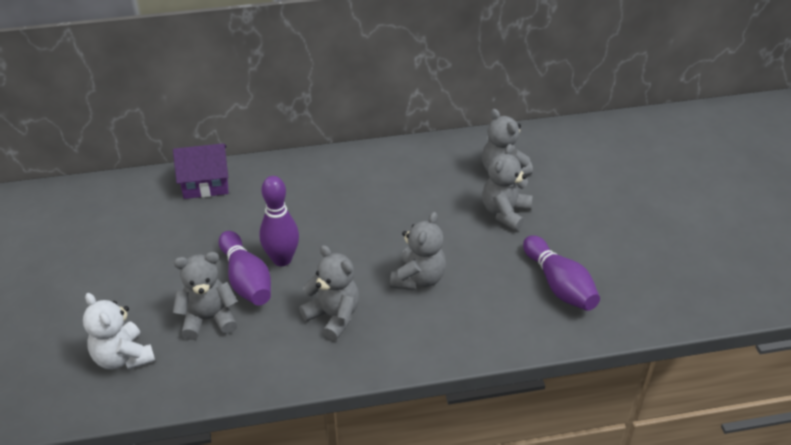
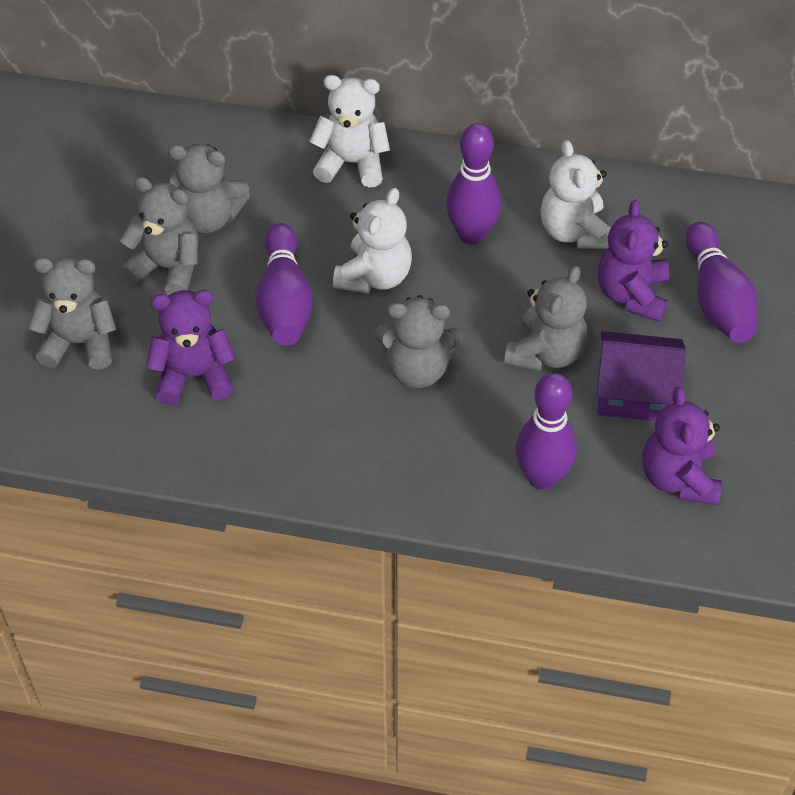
purple bowling pin: [219,231,271,305] [260,176,299,266] [523,235,600,311] = 3 -> [256,223,313,345] [446,123,501,245] [516,373,577,490] [686,222,758,343] = 4
purple teddy bear: none = 0 -> [146,290,236,405] [598,200,670,322] [643,387,722,505] = 3
white teddy bear: [83,293,155,370] = 1 -> [309,75,390,187] [333,188,412,293] [541,140,611,249] = 3

